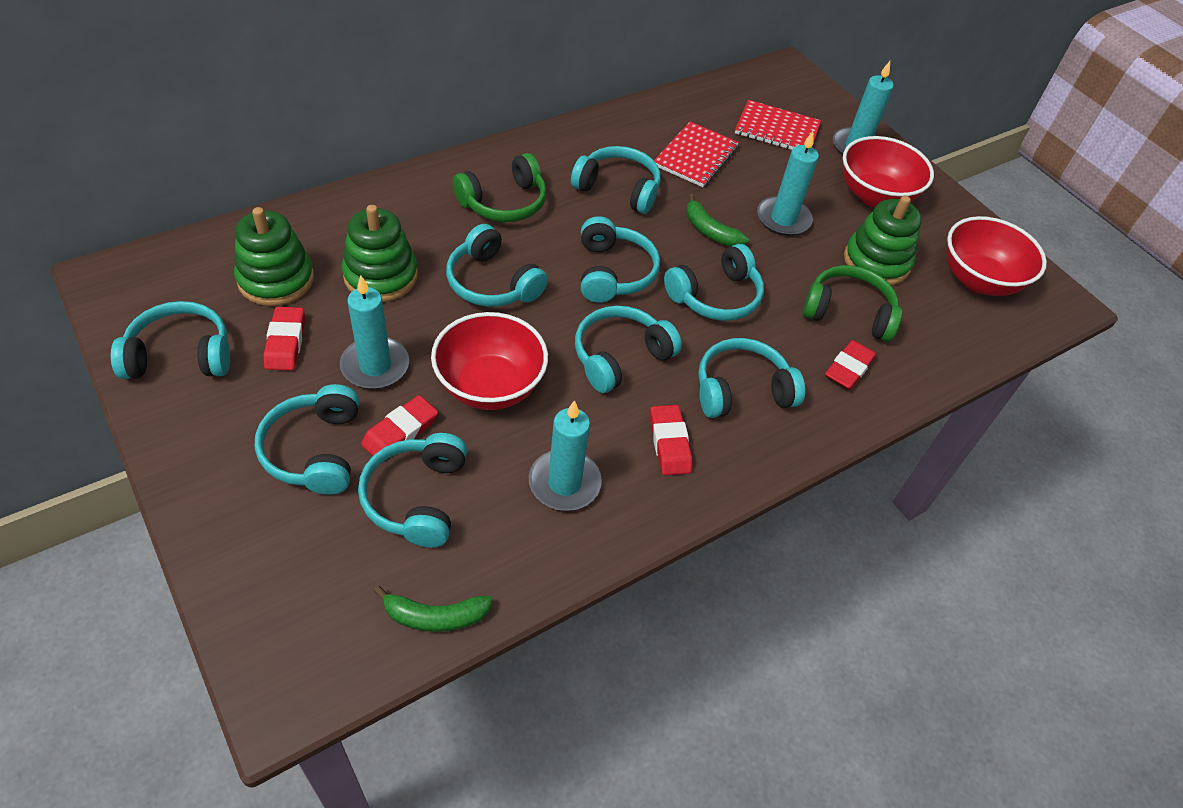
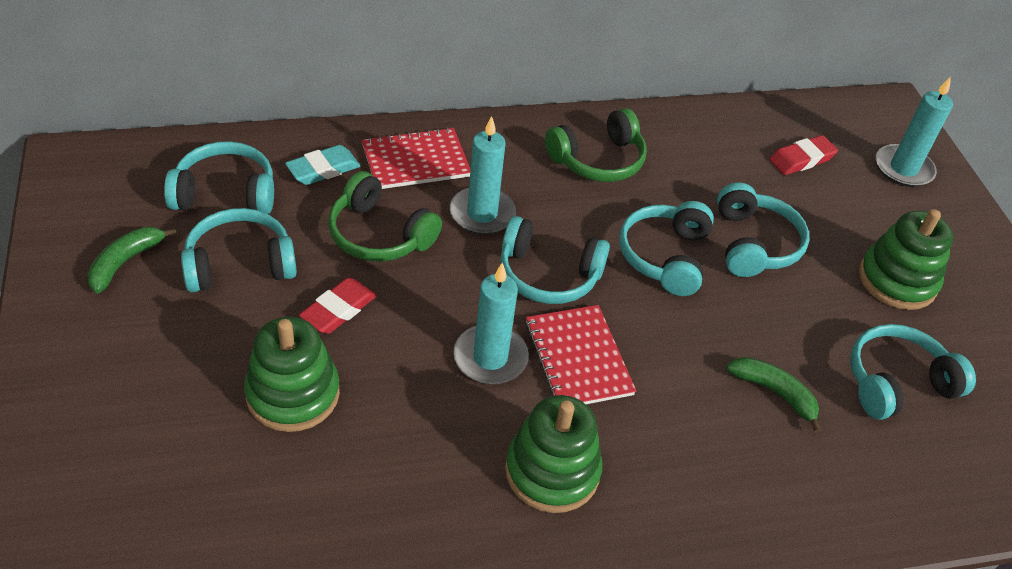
red bowl: [431,312,548,410] [843,136,934,207] [947,216,1047,296] = 3 -> none = 0
red eraser: [263,307,305,371] [361,395,438,456] [650,405,692,475] [825,340,876,390] = 4 -> [299,277,377,334] [769,135,838,175] = 2
turquoise candle: [340,276,409,389] [529,400,602,511] [757,131,819,236] [833,61,894,156] = 4 -> [449,116,516,235] [453,263,529,384] [876,77,953,187] = 3
turquoise eraser: none = 0 -> [285,145,360,185] = 1
turquoise headphones: [111,301,230,379] [255,384,359,495] [358,433,467,548] [446,224,548,307] [571,146,660,214] [575,306,682,393] [581,216,660,303] [664,244,764,321] [698,338,805,418] = 9 -> [164,141,274,214] [181,208,297,292] [500,216,610,304] [619,201,714,296] [717,182,809,277] [850,324,976,420] = 6

